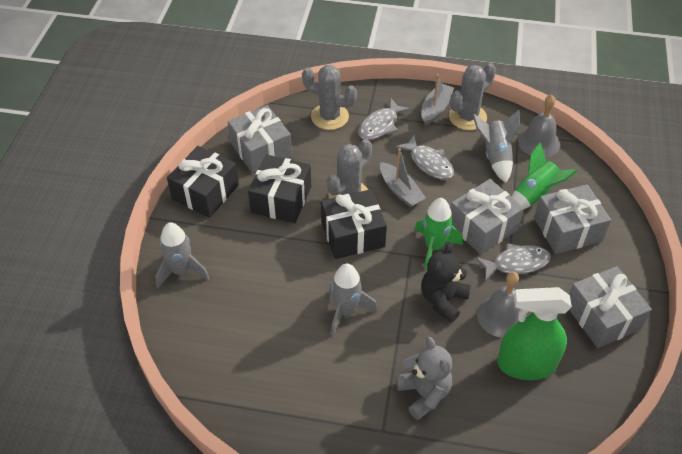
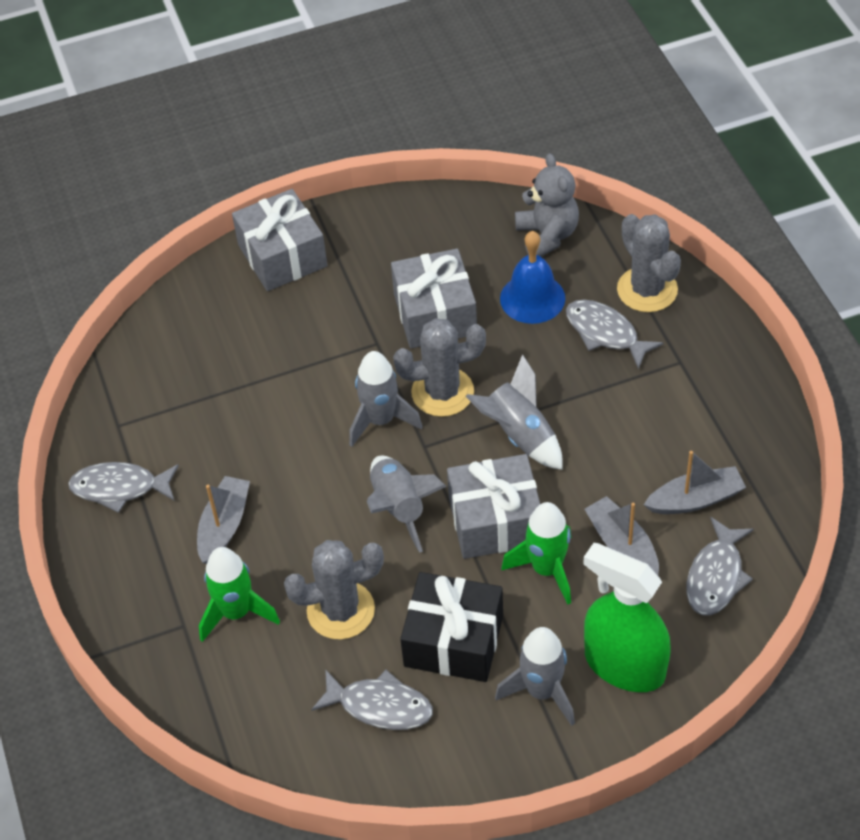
black gift: [167,146,239,218] [248,155,311,223] [321,189,387,259] = 3 -> [400,572,503,682] = 1
black teddy bear: [421,243,471,323] = 1 -> none = 0
blue bell: none = 0 -> [500,231,565,324] = 1
grey bell: [477,272,527,338] [518,95,560,158] = 2 -> none = 0
grey boat: [380,148,426,207] [421,74,454,126] = 2 -> [197,476,250,564] [584,496,659,575] [644,451,746,514] = 3
grey fish: [358,99,411,140] [395,136,454,180] [475,243,551,281] = 3 -> [68,462,179,513] [311,669,433,730] [566,300,663,369] [687,517,754,616] = 4
grey gift: [228,105,292,173] [451,179,524,254] [534,184,611,254] [569,266,652,348] = 4 -> [232,189,328,291] [391,248,477,348] [447,454,540,559] = 3
grey rocket: [155,222,209,288] [329,264,377,336] [473,110,520,183] = 3 -> [349,351,423,447] [367,456,447,553] [465,354,563,470] [495,627,575,726] = 4

